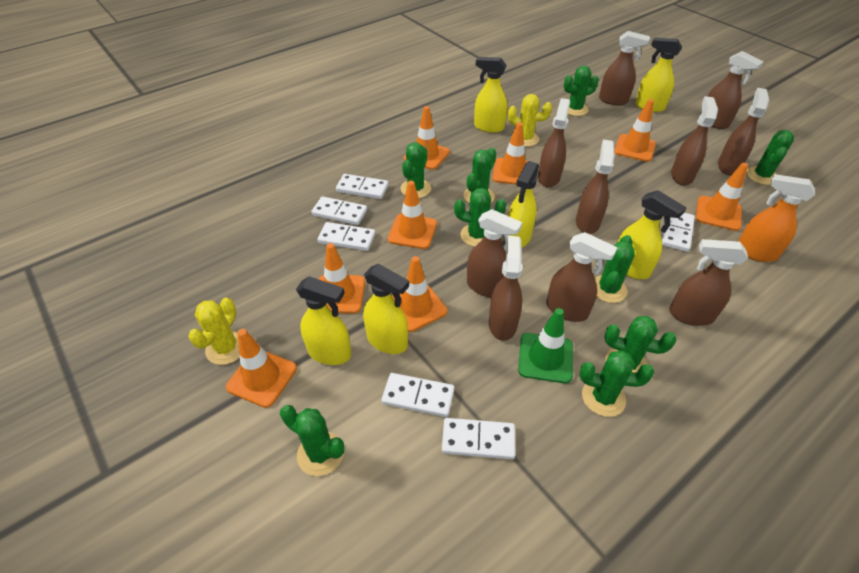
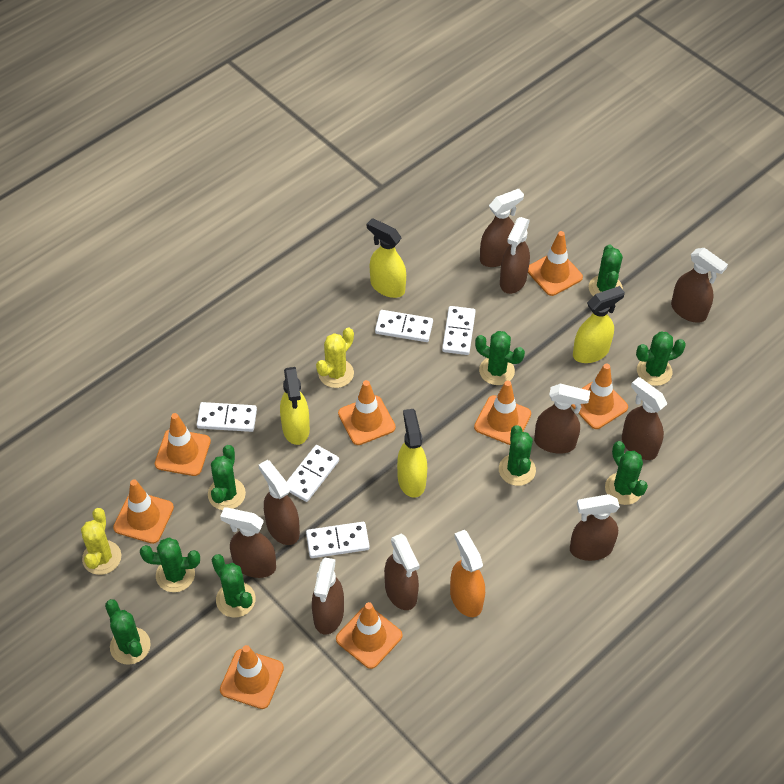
green traffic cone: [518,308,573,383] = 1 -> none = 0
white domino: [311,196,367,225] [317,222,376,251] [336,174,389,199] [382,373,455,417] [442,418,515,459] [662,213,695,252] = 6 -> [197,402,257,432] [286,445,339,502] [306,522,370,558] [375,310,433,342] [442,306,476,355] = 5
yellow spray bottle: [296,276,351,365] [363,264,409,354] [474,57,507,133] [505,161,539,248] [618,190,687,279] [635,37,682,112] = 6 -> [280,367,310,445] [367,218,406,298] [397,409,427,498] [573,286,625,363] = 4

